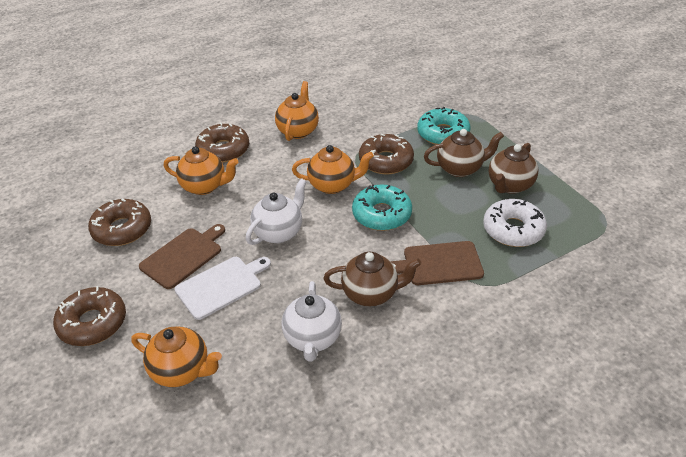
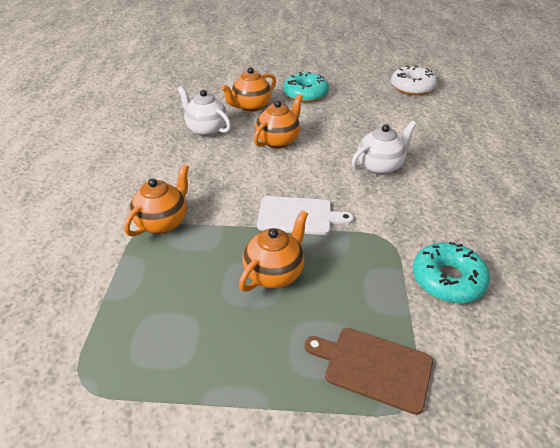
brown cutting board: [139,224,225,289] [390,241,484,285] = 2 -> [304,328,433,415] = 1
brown donut: [53,286,126,346] [88,199,151,246] [195,122,249,163] [359,134,414,175] = 4 -> none = 0
brown teapot: [323,252,421,306] [424,129,504,177] [489,143,539,194] = 3 -> none = 0

